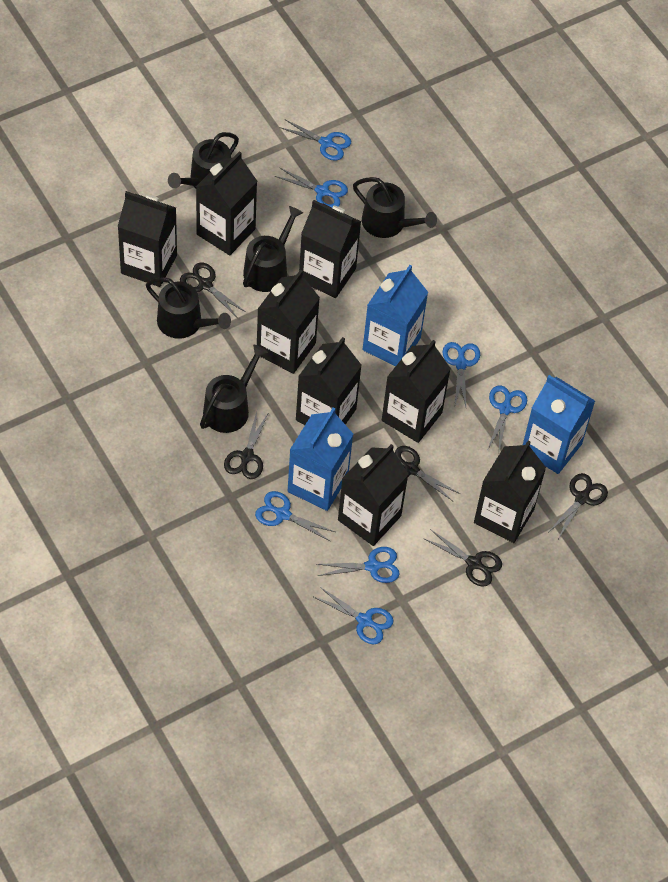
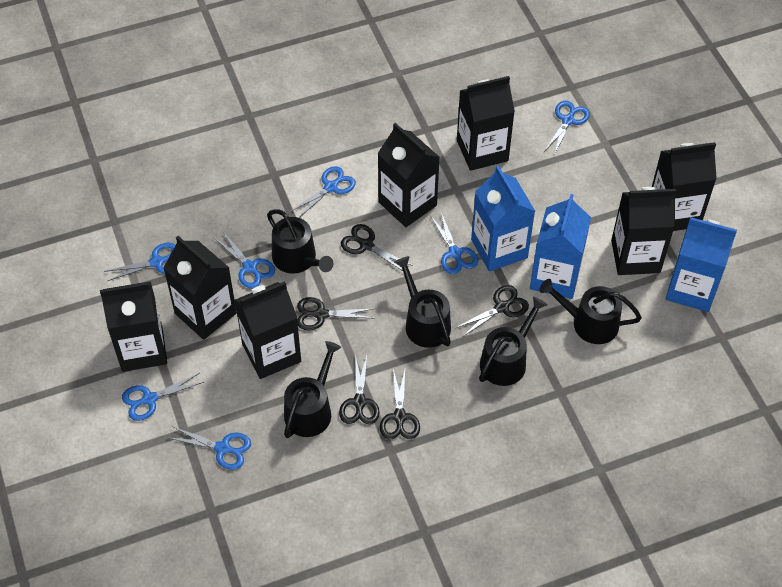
black carton: [117,191,177,287] [196,151,257,255] [257,270,320,374] [296,337,362,425] [299,200,361,298] [338,444,409,546] [382,340,451,443] [474,441,546,543] = 8 -> [100,281,167,372] [163,236,237,340] [234,281,301,379] [377,123,440,227] [457,76,515,171] [611,187,676,275] [652,142,717,231] = 7

